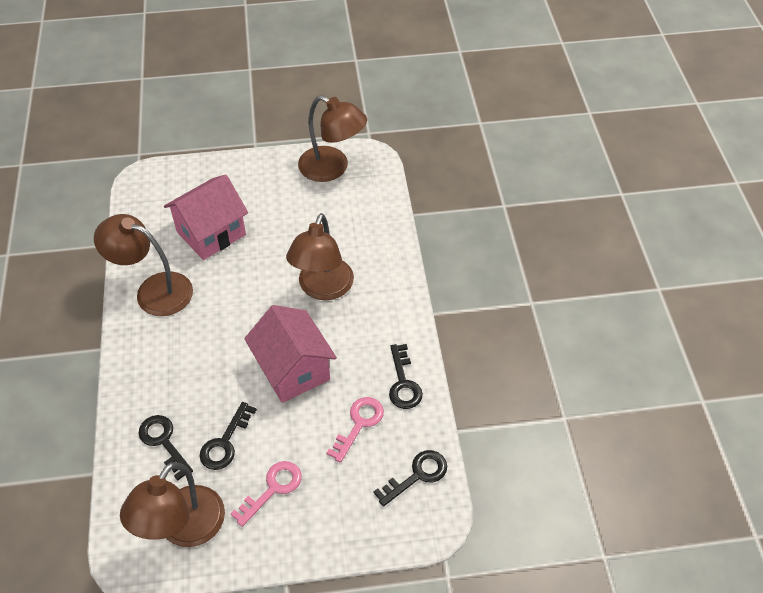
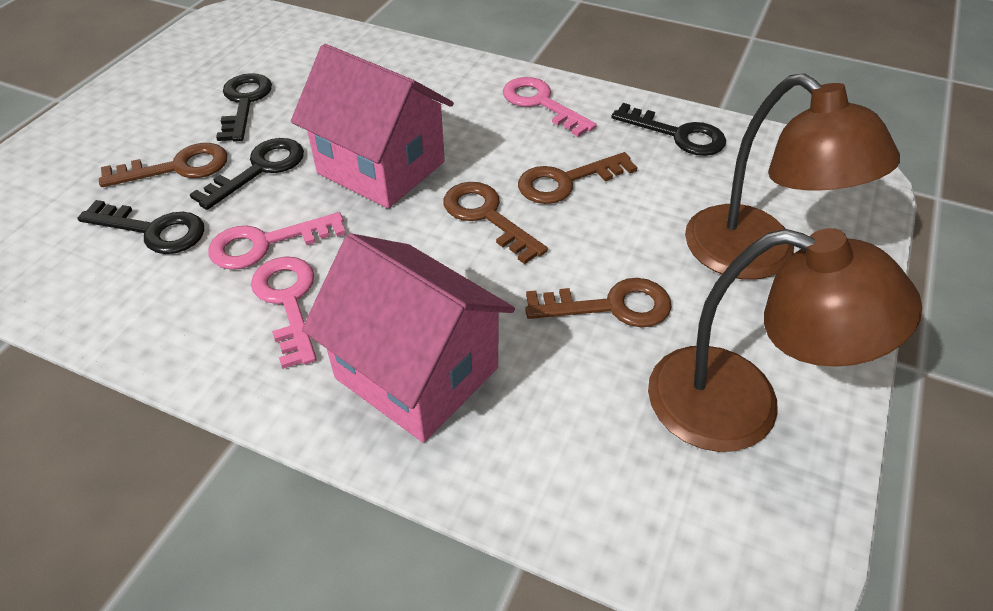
brown key: none = 0 -> [99,143,228,187] [443,182,548,264] [518,152,637,204] [525,278,672,327] = 4
brown lamp: [94,214,193,316] [120,462,225,547] [286,213,354,300] [298,95,367,182] = 4 -> [648,228,922,452] [685,73,900,280] = 2
pink key: [230,461,302,527] [326,397,384,463] = 2 -> [208,212,346,269] [251,256,317,369] [503,77,597,137] = 3

